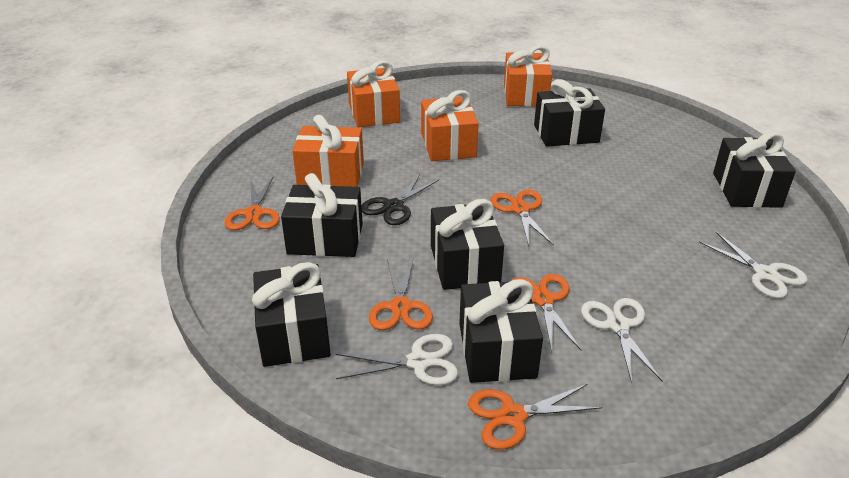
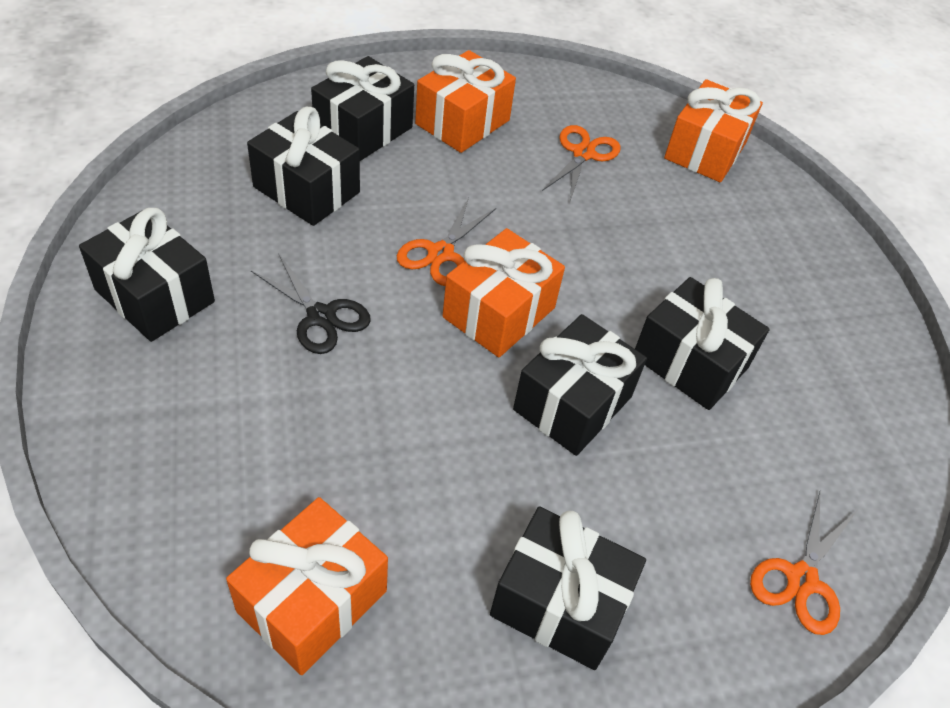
orange scissors: [225,177,280,230] [369,257,433,330] [468,384,602,450] [491,190,554,246] [511,274,582,352] = 5 -> [397,198,496,286] [542,125,621,201] [750,492,857,635] = 3
white scissors: [336,334,458,385] [581,298,663,383] [699,232,808,298] = 3 -> none = 0

